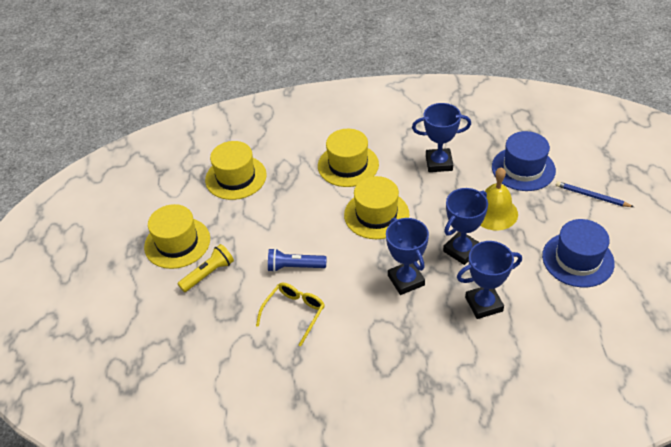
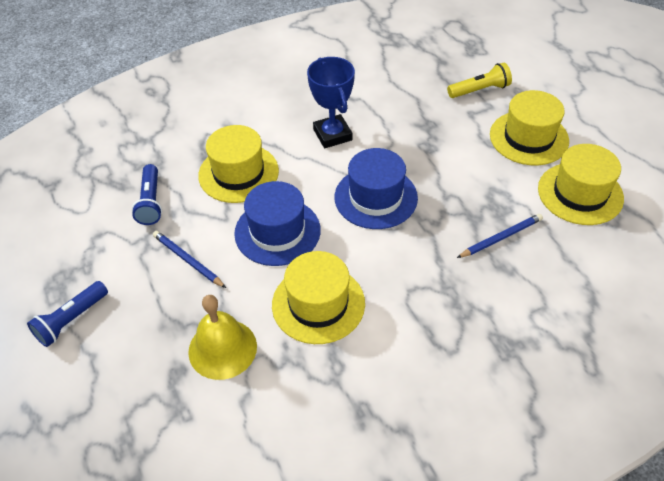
blue flashlight: [268,248,327,272] = 1 -> [27,281,108,347] [132,164,162,225] = 2
blue pencil: [556,181,634,207] = 1 -> [153,231,226,288] [457,214,543,258] = 2
blue trophy: [386,218,429,295] [412,103,471,172] [443,188,488,265] [457,241,522,319] = 4 -> [307,57,355,148] = 1
yellow glasses: [256,283,325,346] = 1 -> none = 0

